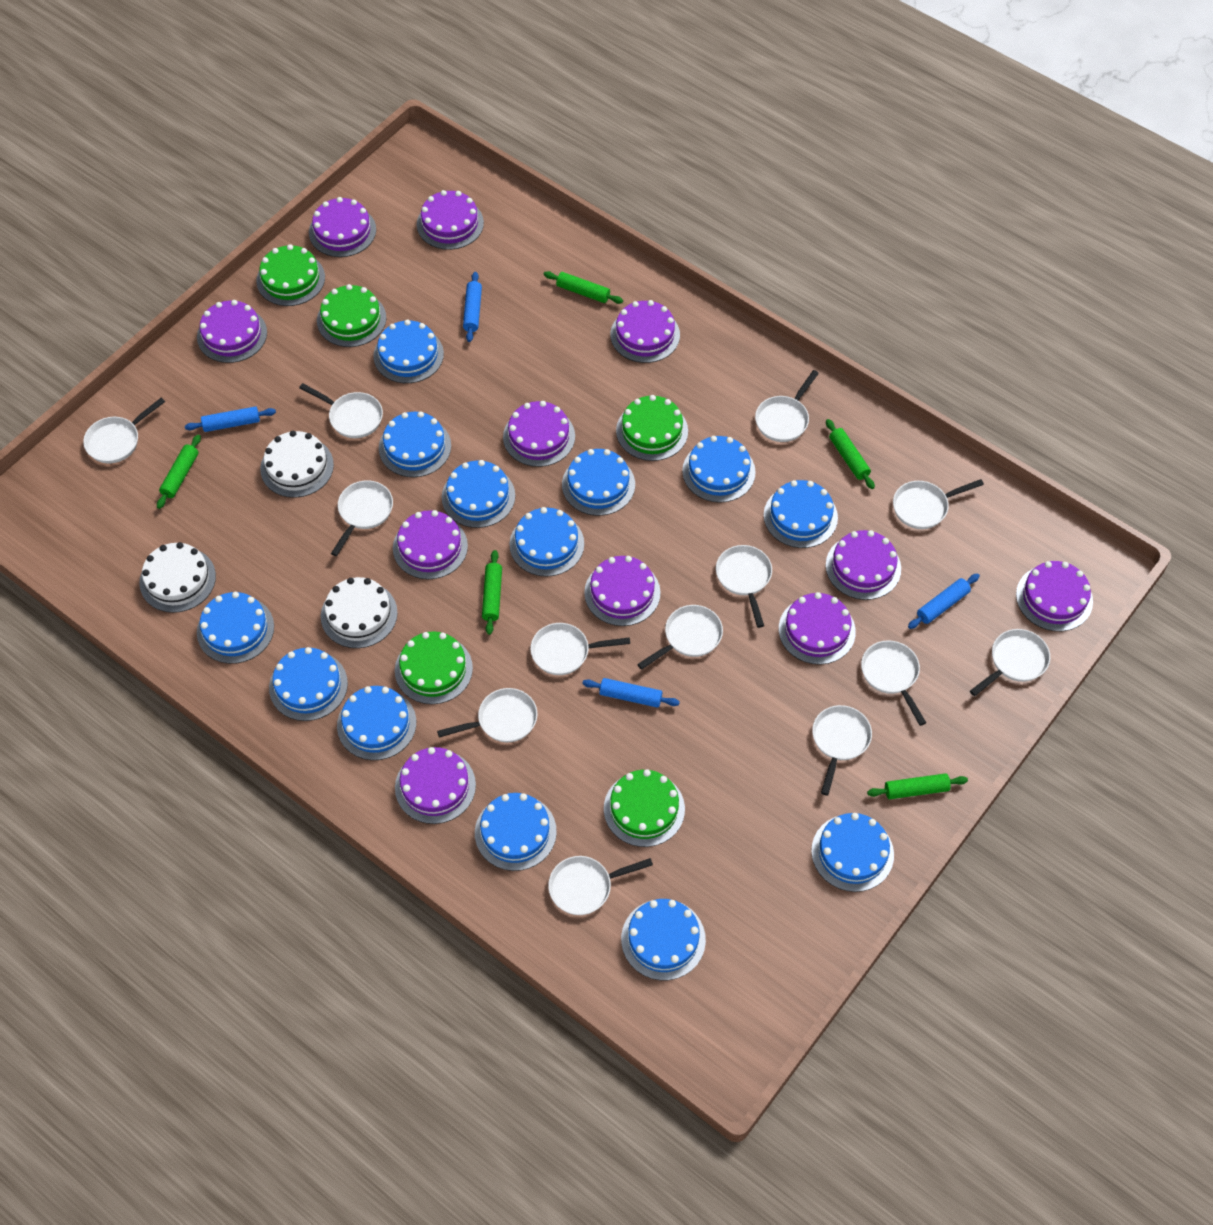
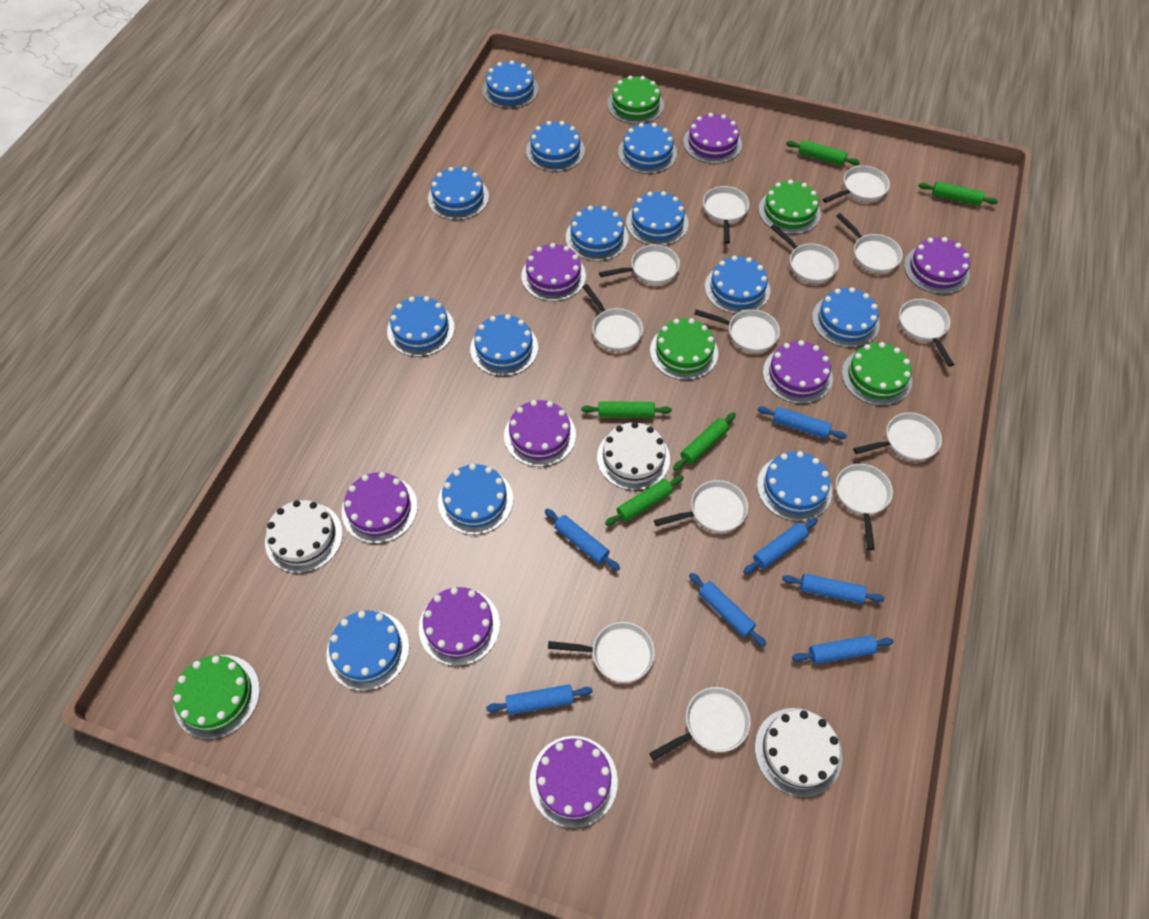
blue rolling pin: [185,406,276,432] [463,272,482,342] [582,678,680,708] [908,573,980,629] = 4 -> [486,684,593,715] [545,509,620,571] [689,573,766,647] [743,518,818,574] [758,406,847,439] [782,574,884,604] [792,635,894,664] = 7
purple cake: [197,300,267,363] [309,197,376,257] [393,510,468,579] [395,747,476,824] [417,190,484,250] [503,401,575,467] [584,556,661,626] [610,300,680,363] [779,592,856,665] [826,530,901,600] [1016,561,1093,631] = 11 -> [341,472,418,544] [419,587,500,666] [504,400,576,467] [521,243,586,301] [529,736,618,828] [683,113,742,164] [763,340,833,404] [904,237,970,295] = 8

